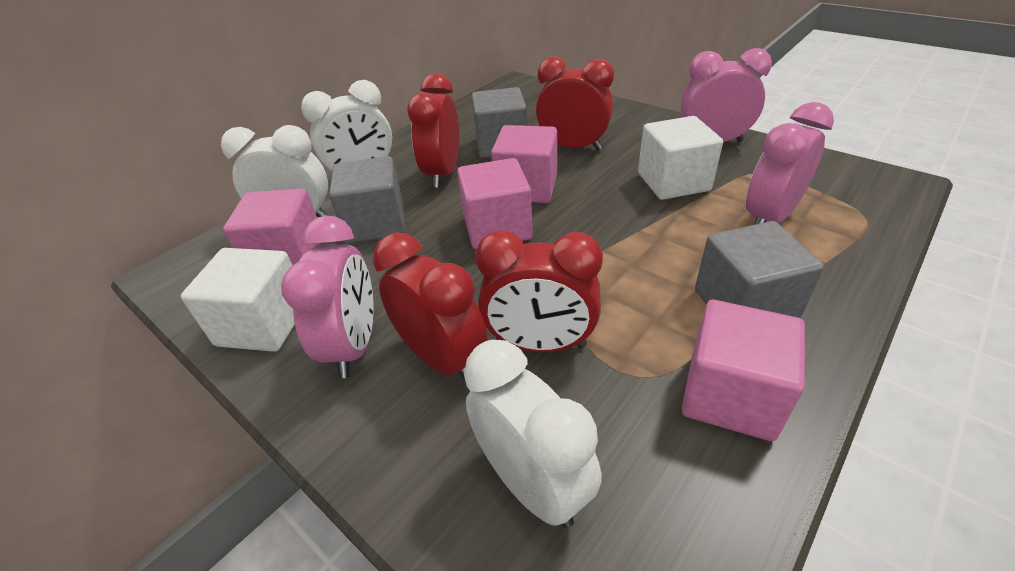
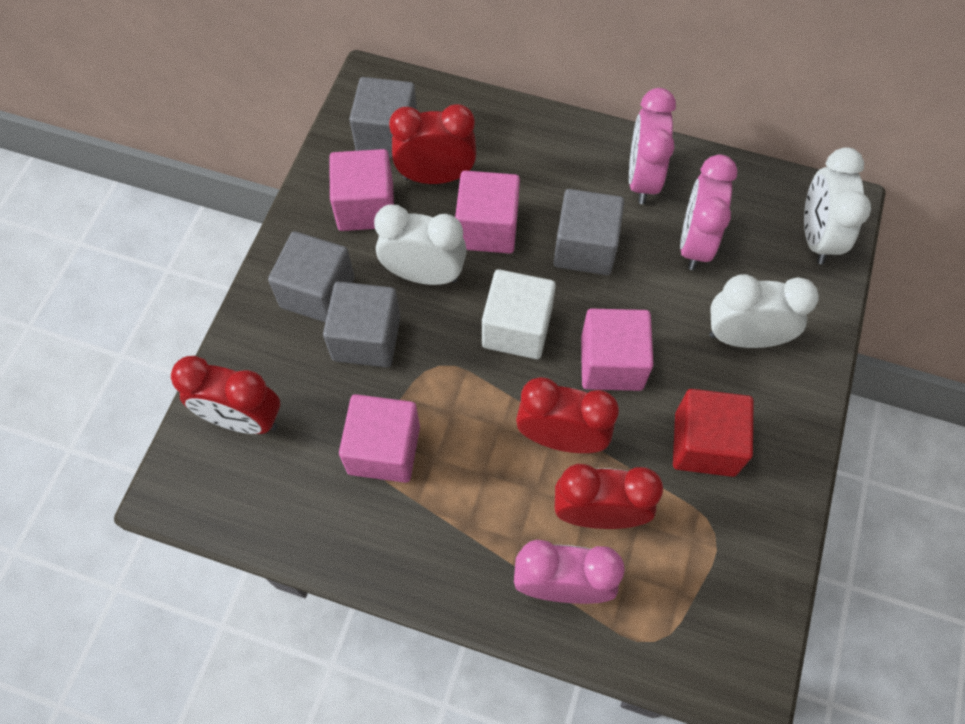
grey cube: [329,156,405,243] [472,87,528,158] [695,221,824,319] = 3 -> [268,231,355,322] [323,281,400,368] [349,77,417,158] [553,189,624,275] = 4
red cube: none = 0 -> [673,389,753,477] = 1
white cube: [181,248,295,352] [638,116,723,200] = 2 -> [482,269,556,359] = 1

